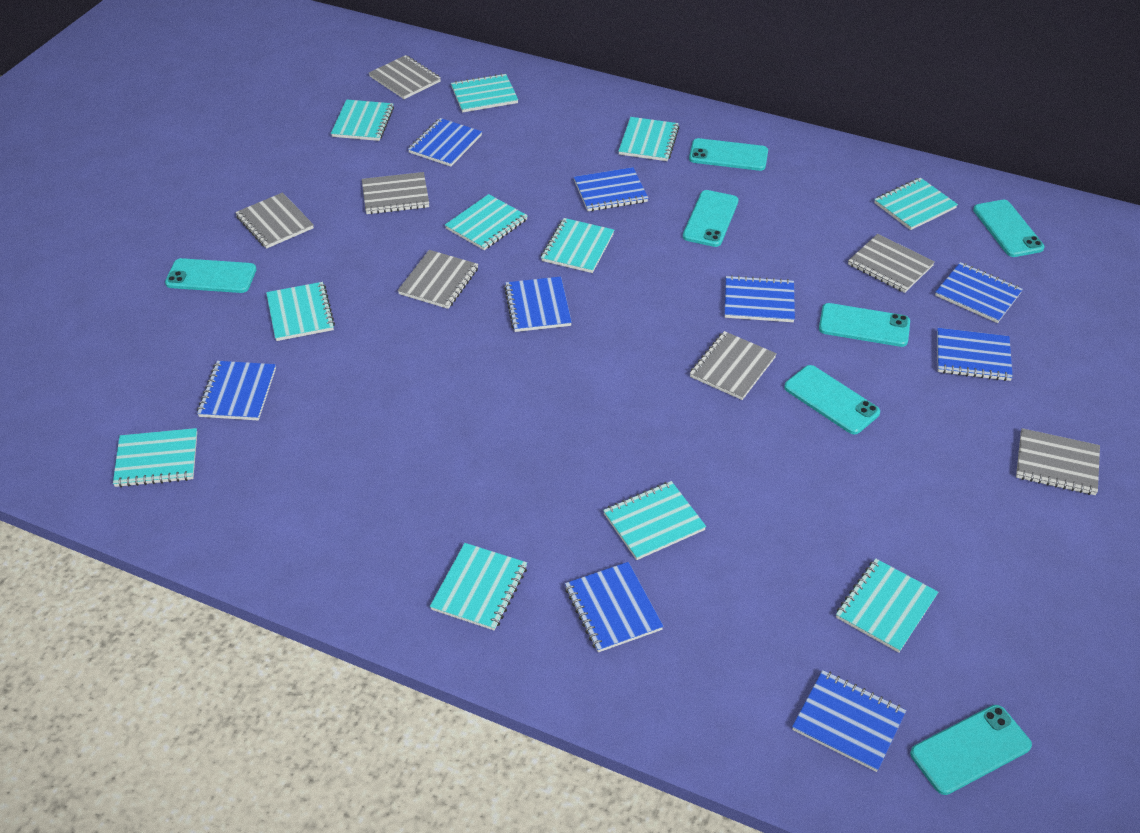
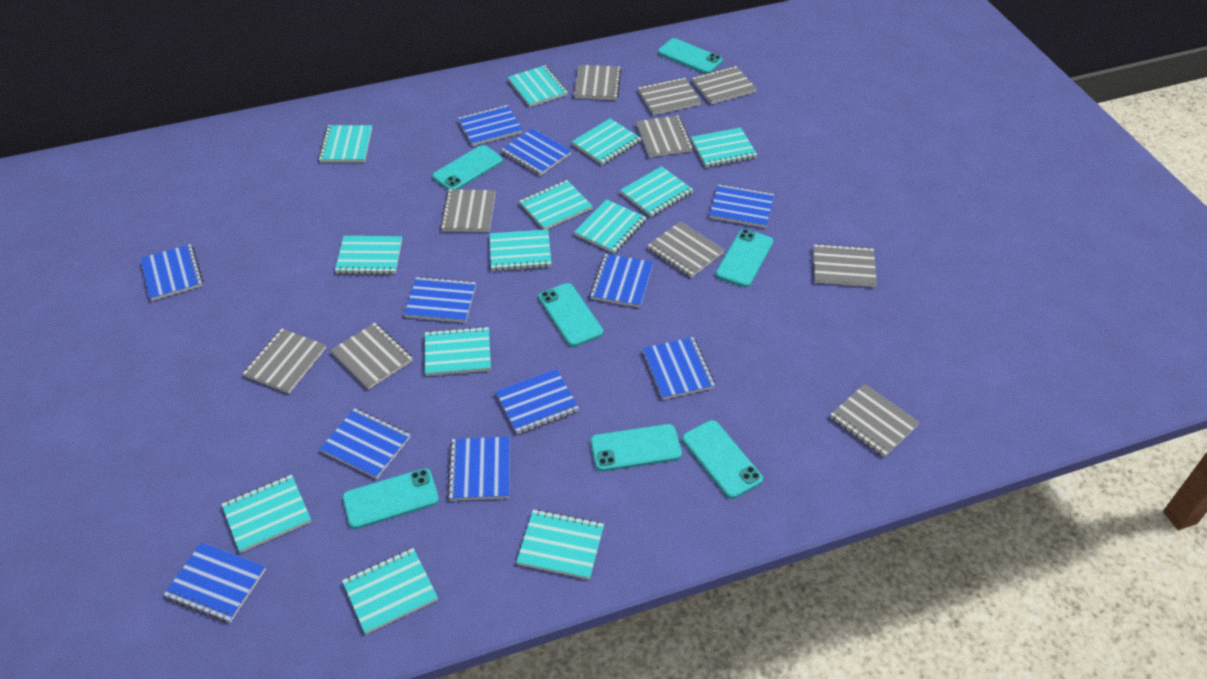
blue notebook: [197,361,276,420] [408,118,482,167] [504,277,572,332] [565,562,664,652] [574,167,648,211] [725,275,795,322] [792,670,906,772] [935,262,1023,323] [937,328,1013,381] = 9 -> [140,244,203,301] [164,542,266,623] [320,408,410,479] [404,276,476,323] [447,437,510,501] [458,105,522,146] [495,369,579,434] [501,128,571,176] [590,254,654,308] [643,337,715,400] [710,184,774,228] = 11
grey notebook: [235,192,314,249] [362,172,429,214] [369,55,441,99] [398,250,478,309] [690,331,777,400] [848,234,935,293] [1016,428,1100,495] = 7 -> [243,328,326,394] [331,323,413,389] [440,189,496,232] [574,65,621,100] [636,115,693,157] [638,77,701,115] [647,221,725,278] [692,66,757,104] [814,244,877,287] [830,384,920,457] = 10
turquoise notebook: [113,428,197,487] [266,282,335,341] [331,99,394,141] [430,543,527,631] [445,194,528,250] [451,73,518,112] [541,218,614,273] [603,481,706,560] [618,117,679,161] [836,558,938,653] [874,178,958,230] = 11 -> [221,475,311,553] [318,125,372,162] [335,236,402,275] [342,548,438,634] [425,326,491,376] [490,229,551,271] [508,65,568,107] [516,509,604,580] [519,180,593,230] [572,118,641,165] [574,199,646,254] [620,166,693,217] [691,127,757,167] = 13

